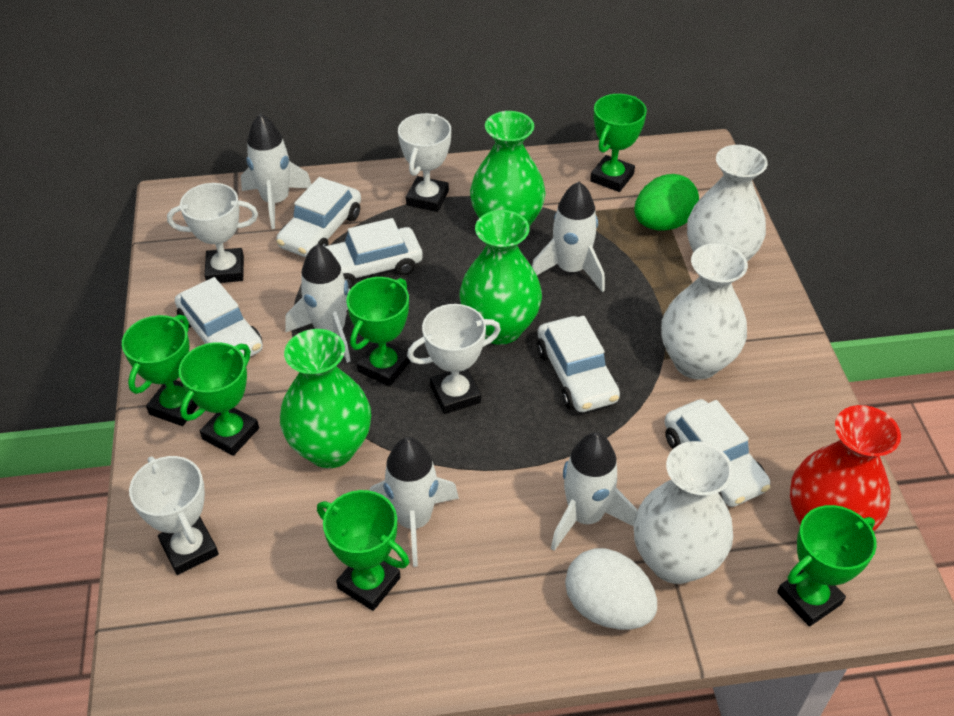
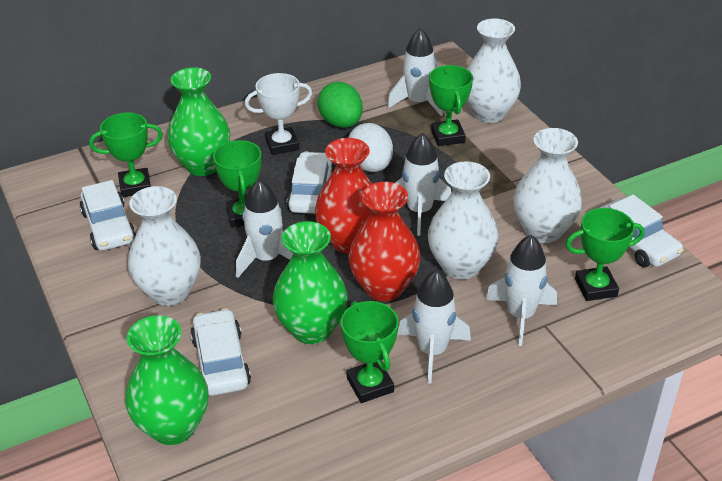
green trophy: [122,315,198,426] [179,342,259,456] [317,490,409,611] [346,277,411,387] [590,94,647,192] [777,505,877,626] = 6 -> [89,112,163,197] [213,140,262,228] [341,301,399,403] [429,65,473,146] [566,208,645,301] = 5
red vase: [790,405,901,531] = 1 -> [315,138,372,253] [348,182,420,301] = 2
white car: [175,277,263,357] [276,177,361,258] [324,218,423,289] [537,316,620,412] [664,399,770,507] = 5 -> [80,180,136,251] [191,309,251,396] [287,151,335,214] [600,195,683,267] = 4
white trophy: [129,456,219,575] [167,183,258,283] [398,113,451,212] [407,304,501,414] = 4 -> [245,73,312,155] = 1
white vase: [634,441,733,584] [661,243,748,380] [687,145,768,261] = 3 -> [128,186,201,306] [428,161,498,280] [467,18,521,123] [513,128,582,243] = 4

